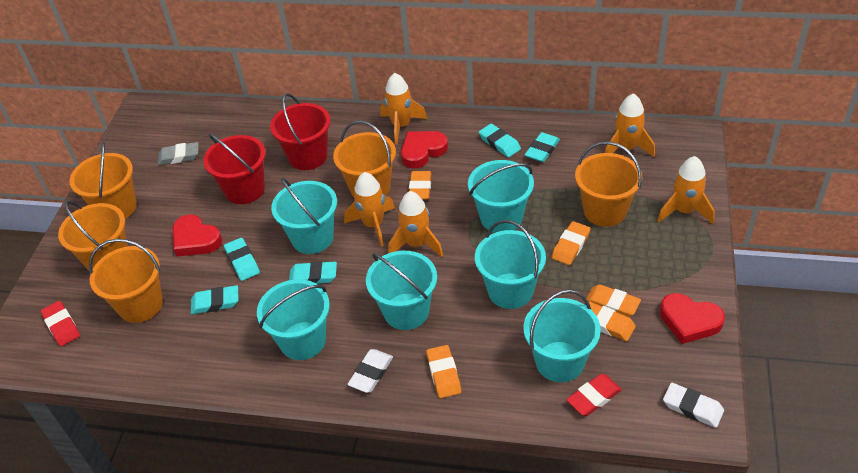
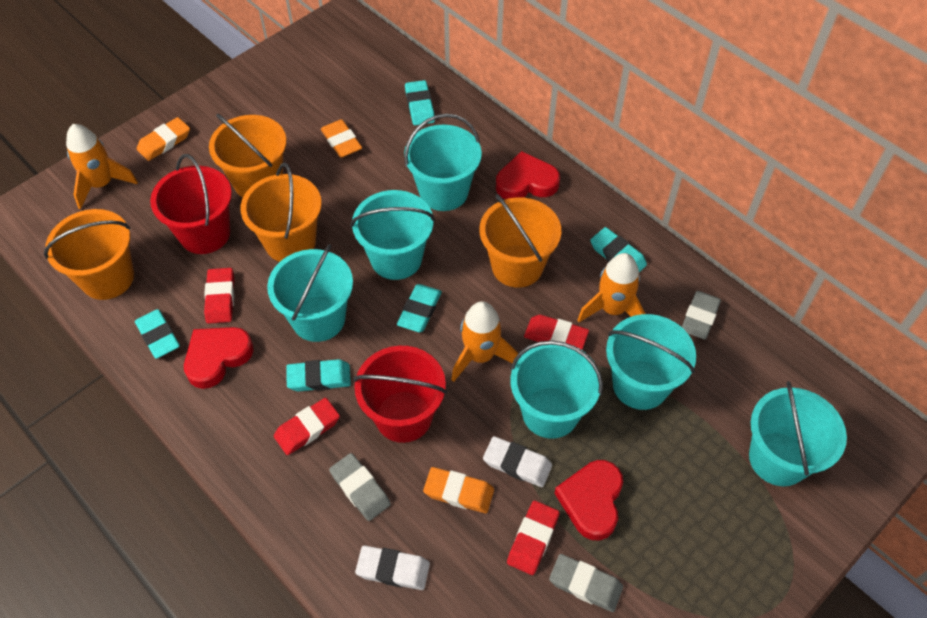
grey eraser: [158,142,199,165] = 1 -> [329,453,391,521] [549,554,623,612] [682,291,721,339] = 3
orange bucket: [58,201,128,270] [70,142,137,219] [89,239,163,323] [333,121,396,197] [575,141,642,227] = 5 -> [44,209,134,300] [209,114,287,198] [240,163,322,262] [480,194,561,288] = 4
orange eraser: [409,171,431,200] [426,345,461,398] [551,221,591,265] [586,284,641,317] [589,301,636,341] = 5 -> [137,117,190,161] [321,119,362,158] [423,467,494,513] = 3
orange rocket: [344,172,395,247] [380,73,427,144] [388,191,443,257] [605,93,655,157] [658,156,715,224] = 5 -> [66,124,138,209] [451,301,518,382] [578,253,645,322] = 3
red eraser: [41,301,80,346] [566,374,622,416] = 2 -> [204,268,234,324] [274,398,340,455] [507,501,560,575] [524,315,589,350] = 4

